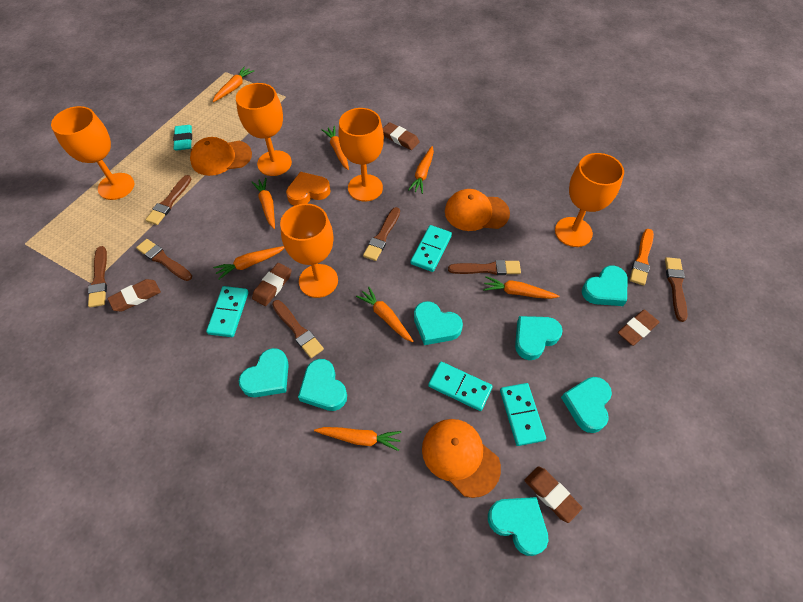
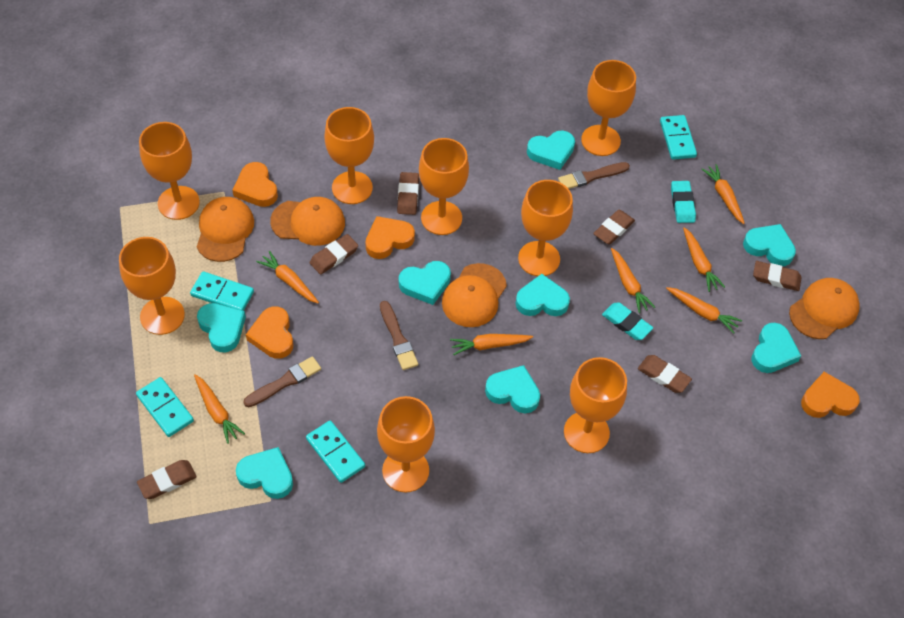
brown brush: [88,246,107,308] [136,239,192,281] [145,175,192,225] [272,300,324,358] [363,207,400,261] [448,260,521,275] [665,257,688,322] = 7 -> [243,356,321,407] [380,301,418,370] [558,162,630,189] = 3
brown eraser: [108,279,161,311] [252,263,292,306] [383,122,420,150] [524,466,582,523] [618,310,659,346] = 5 -> [137,460,197,499] [309,234,358,275] [397,172,419,215] [593,210,635,245] [638,355,692,393] [753,261,802,291] = 6
orange brush: [630,229,654,285] = 1 -> none = 0
orange cap: [190,137,252,176] [422,419,501,498] [445,189,510,231] = 3 -> [197,197,254,262] [270,197,345,246] [442,263,507,327] [789,278,860,339] = 4
orange carrot: [213,67,254,102] [213,246,284,280] [252,178,275,229] [314,427,402,451] [322,126,349,170] [356,287,414,342] [408,146,434,194] [483,276,560,299] = 8 -> [194,374,245,444] [256,251,319,303] [450,334,533,355] [611,248,655,313] [666,287,742,334] [683,227,725,292] [702,164,745,224] = 7
orange goblet: [51,106,134,200] [236,83,292,176] [280,204,338,298] [338,108,384,201] [555,153,624,247] = 5 -> [119,237,185,335] [139,122,200,220] [324,107,374,204] [377,396,435,493] [419,138,469,235] [518,180,573,276] [564,357,627,453] [581,60,636,156] = 8
orange heart: [286,172,331,206] = 1 -> [233,162,278,207] [246,306,293,359] [365,216,415,259] [801,372,860,418] = 4
turquoise eraser: [173,125,192,151] = 1 -> [602,302,653,340] [671,181,696,223] = 2
turquoise heart: [239,348,289,397] [298,359,347,411] [414,301,463,345] [488,497,549,556] [515,316,563,360] [561,377,612,433] [582,266,628,306] = 7 -> [197,303,246,352] [236,447,293,499] [399,261,451,305] [485,365,540,413] [516,274,570,316] [527,131,575,170] [743,224,796,266] [751,323,801,373] = 8

